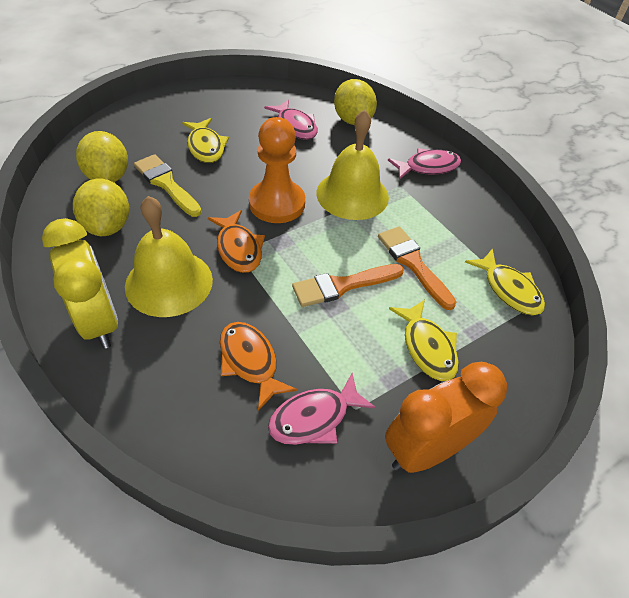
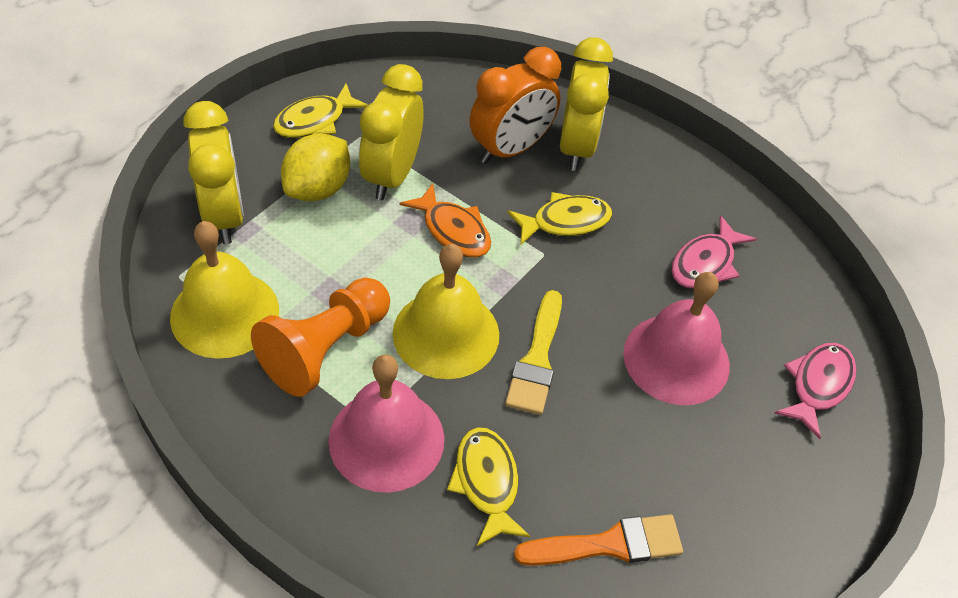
orange brush: [292,264,404,307] [378,226,456,310] = 2 -> [514,514,683,566] = 1
orange fish: [208,210,265,273] [220,322,297,411] = 2 -> [400,183,491,257] = 1
pink bell: none = 0 -> [328,355,444,493] [623,272,730,405] = 2
pink fish: [264,99,318,140] [268,373,376,445] [388,148,461,180] = 3 -> [671,215,756,289] [774,343,857,439] = 2
yellow clock: [42,218,118,349] = 1 -> [183,101,244,244] [359,64,424,200] [560,37,613,171] = 3
yellow lemon: [73,178,129,236] [76,131,128,182] [334,79,377,125] = 3 -> [281,133,350,201] = 1

